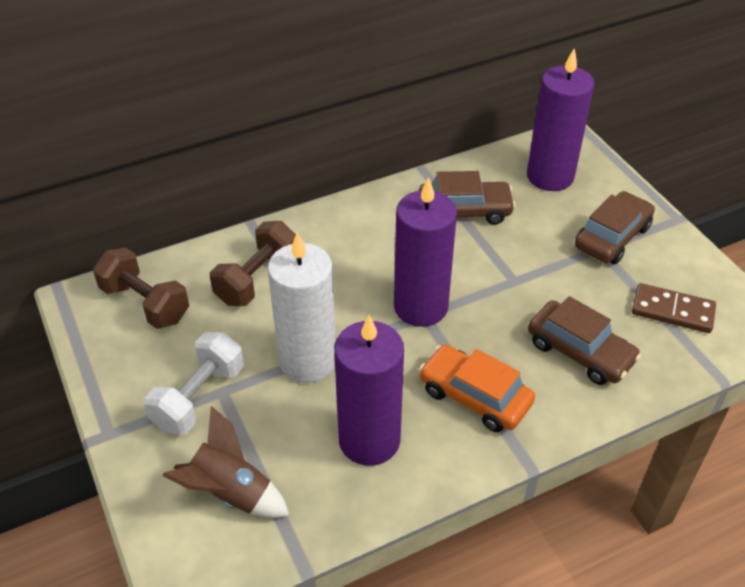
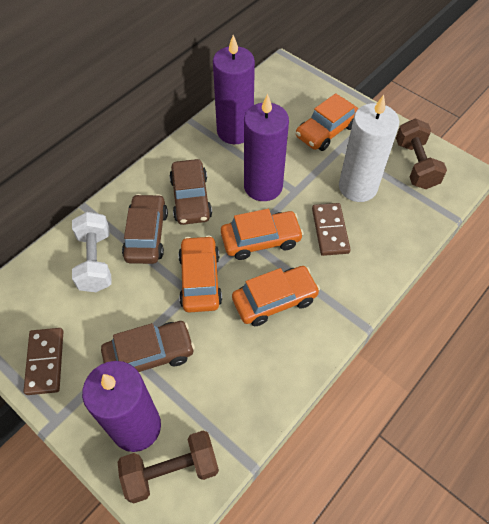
brown domino: [632,283,716,333] = 1 -> [23,328,63,395] [312,203,351,256] = 2
brown rocket: [162,406,290,518] = 1 -> none = 0
orange car: [419,344,535,432] = 1 -> [178,235,222,313] [221,209,304,260] [232,266,320,326] [296,93,359,151] = 4

